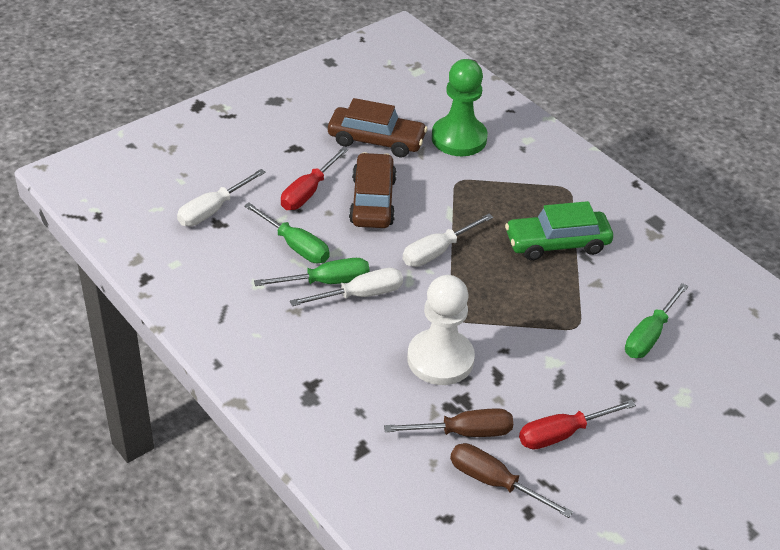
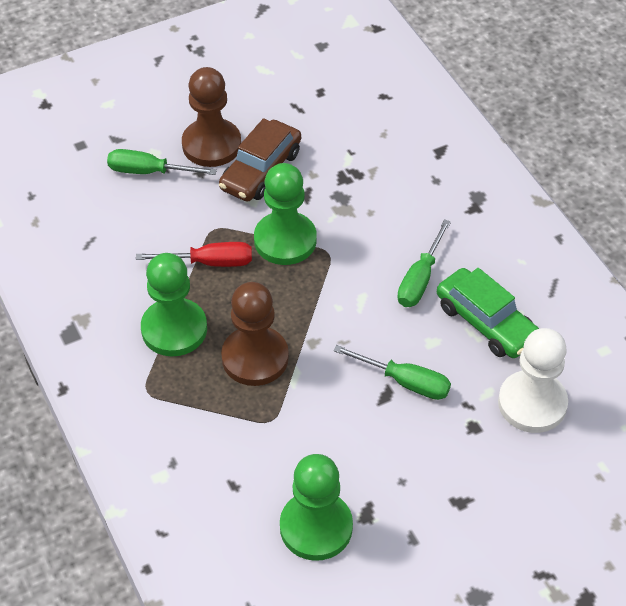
brown car: [328,98,428,157] [349,152,397,228] = 2 -> [219,118,301,202] = 1
brown pawn: none = 0 -> [182,67,241,167] [221,282,289,386] = 2
brown screwdriver: [384,409,513,437] [450,443,573,518] = 2 -> none = 0
green pawn: [432,59,488,156] = 1 -> [141,253,207,356] [254,163,317,265] [280,454,353,561] = 3
red screwdriver: [281,147,348,210] [519,400,636,450] = 2 -> [136,242,252,267] = 1
white screwdriver: [177,169,266,226] [290,268,403,306] [403,214,493,267] = 3 -> none = 0

